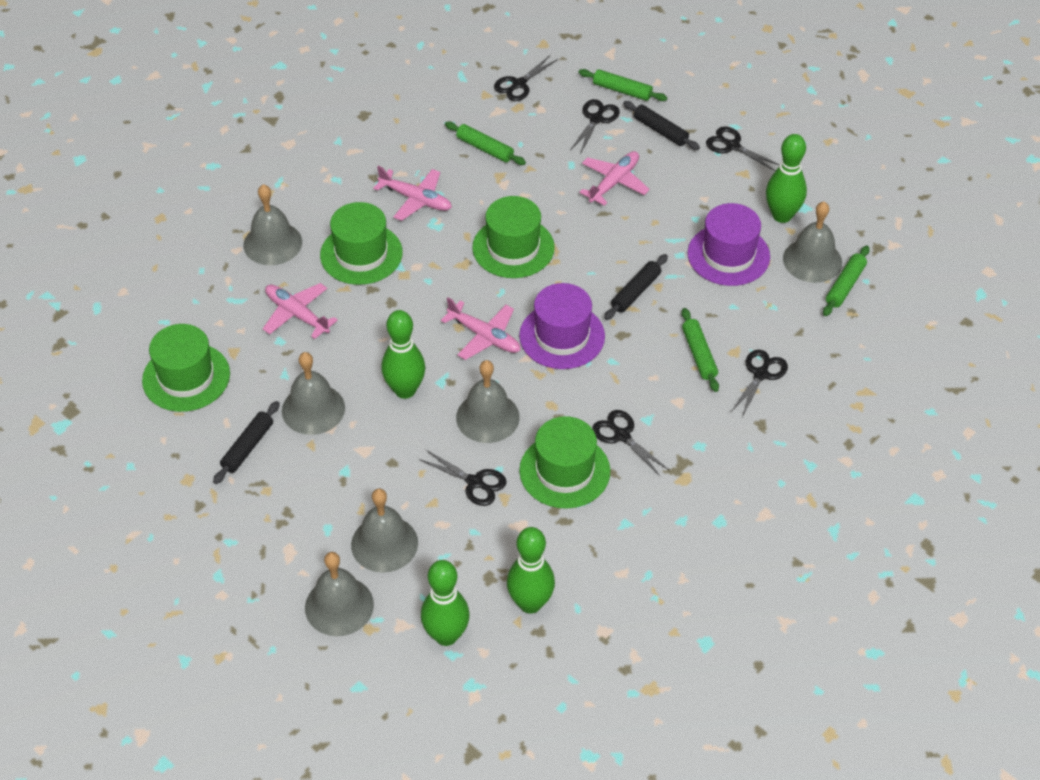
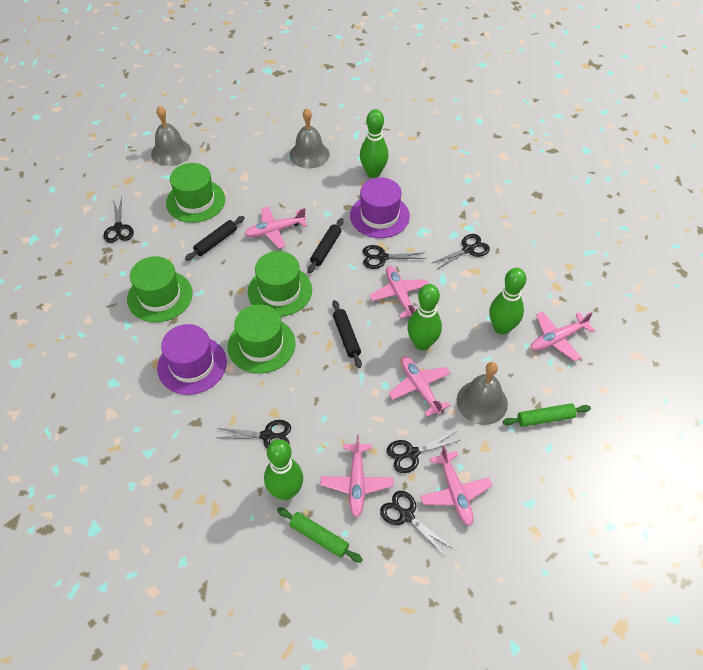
green rolling pin: [445,122,526,165] [579,69,668,101] [681,308,719,392] [823,246,870,316] = 4 -> [277,507,363,563] [503,403,591,427] = 2
grey bell: [244,184,302,265] [282,352,345,435] [305,552,374,636] [351,488,418,573] [456,360,519,443] [783,202,842,283] = 6 -> [151,106,191,166] [290,108,330,169] [457,362,508,425] = 3
pink plane: [263,283,338,339] [373,166,452,221] [441,297,520,360] [579,151,650,206] = 4 -> [244,206,307,249] [321,435,394,518] [369,266,429,319] [388,356,451,417] [420,445,493,526] [531,311,595,361] = 6

